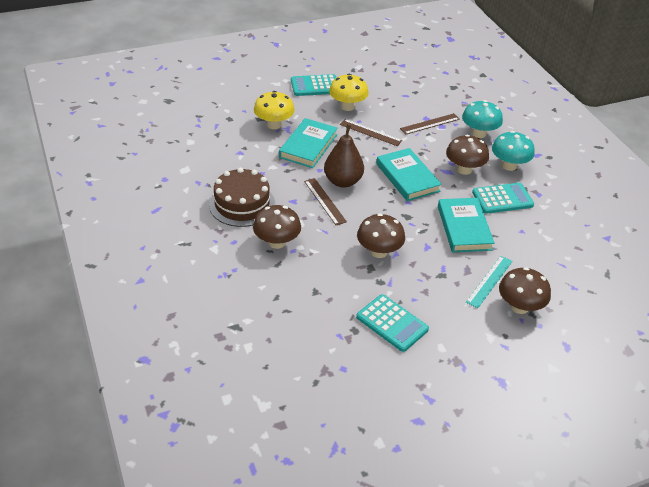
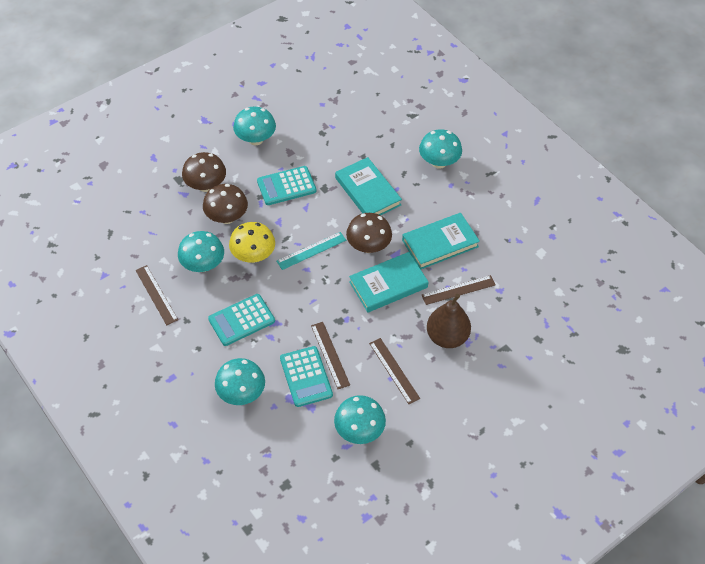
brown cake: [209,167,275,227] = 1 -> none = 0
brown mushroom: [253,205,301,249] [357,213,405,258] [446,134,489,175] [499,267,551,314] = 4 -> [182,152,226,192] [203,184,248,224] [346,213,392,253] = 3
brown ruler: [304,178,347,225] [340,119,402,146] [400,113,460,135] = 3 -> [135,265,178,325] [311,322,350,389] [369,338,420,404] [422,275,496,305] = 4
turquoise mushroom: [462,100,503,138] [492,131,535,171] = 2 -> [178,231,224,272] [215,358,265,405] [233,107,276,145] [334,395,386,444] [419,129,462,169] = 5
yellow mushroom: [254,91,295,129] [329,74,369,111] = 2 -> [229,222,275,263] = 1

